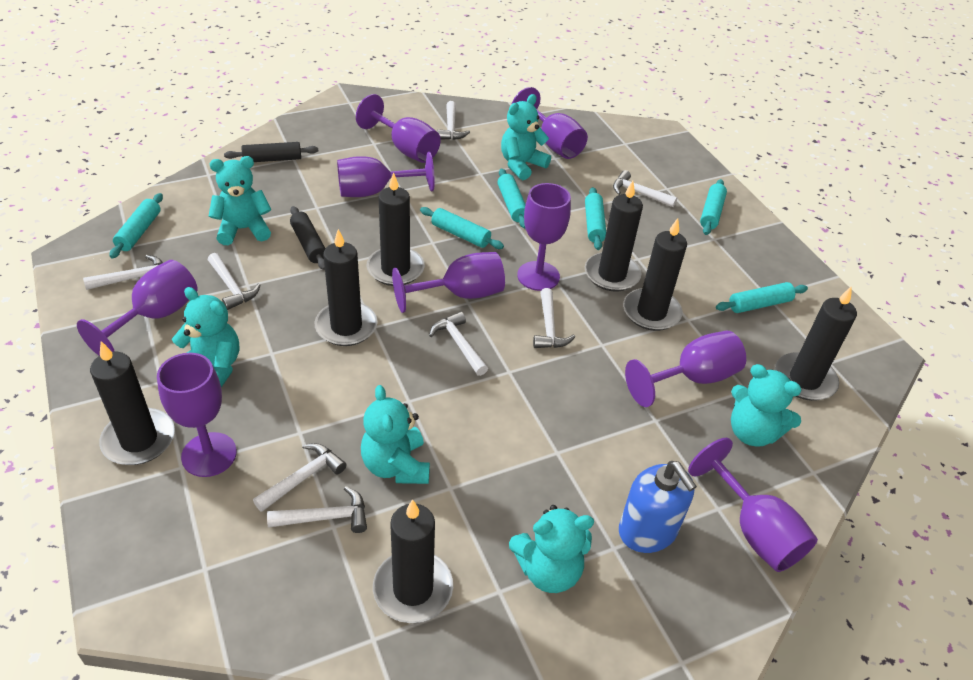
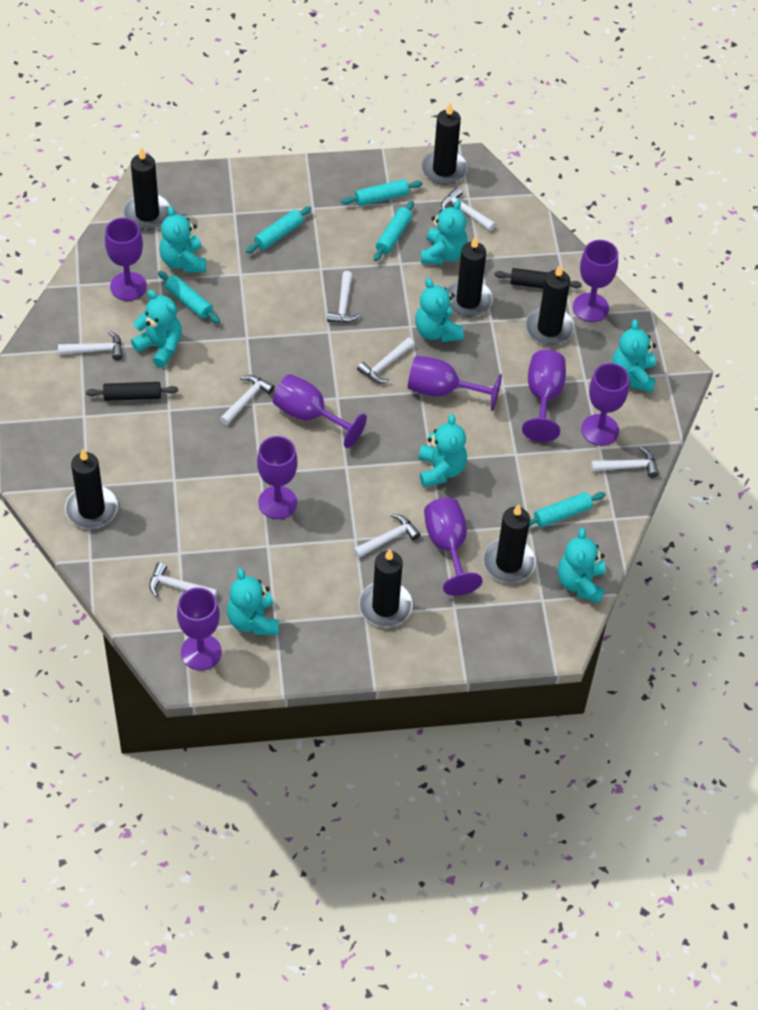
blue soap dispenser: [619,461,697,553] = 1 -> none = 0
turquoise rolling pin: [110,193,163,258] [420,207,504,249] [497,169,526,229] [585,187,606,250] [700,179,727,235] [716,282,808,313] = 6 -> [158,271,220,323] [246,206,311,254] [341,179,422,206] [374,201,414,261] [529,492,606,527] = 5
turquoise teddy bear: [172,287,239,387] [209,156,271,245] [361,385,430,484] [501,94,551,180] [509,505,594,593] [731,364,801,447] = 6 -> [131,290,182,368] [159,206,206,272] [227,568,279,635] [415,278,464,342] [419,414,467,487] [421,199,468,265] [558,528,605,604] [612,319,656,393] = 8

